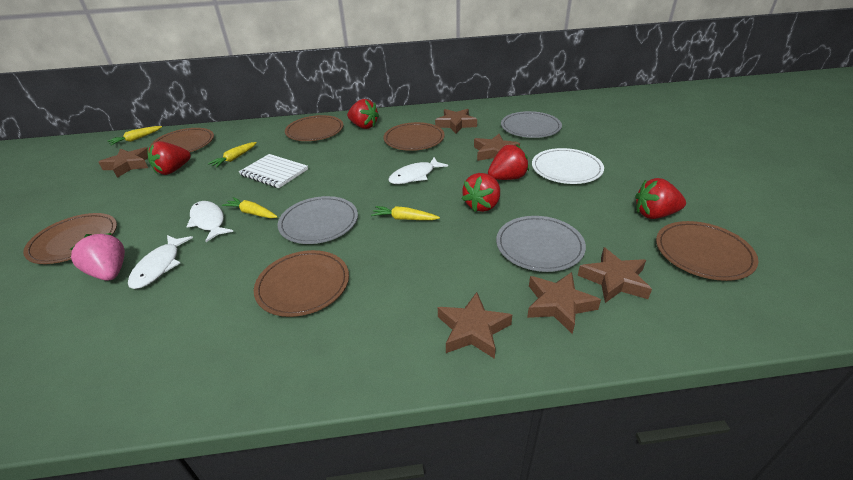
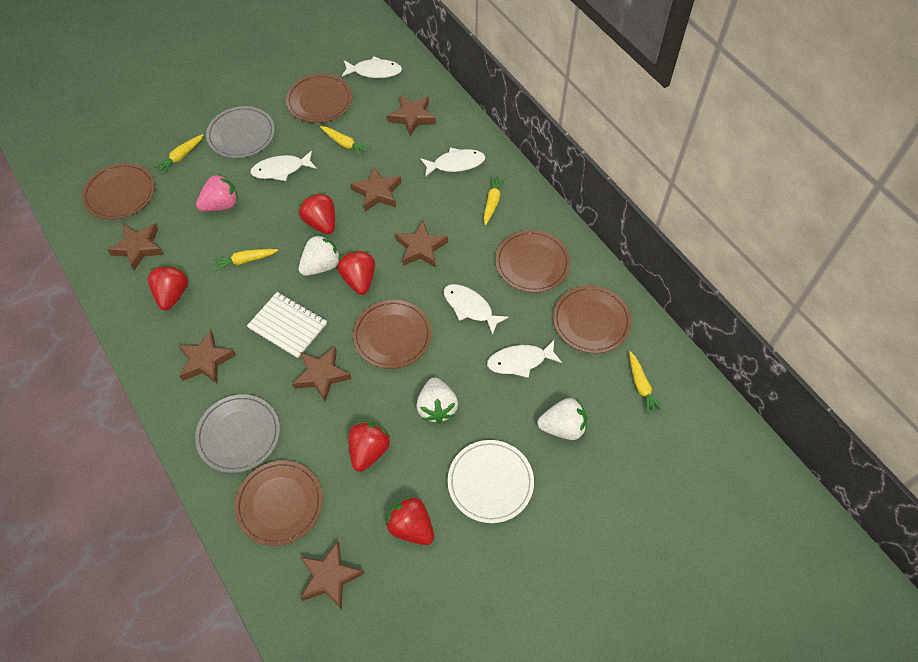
brown star: [98,147,148,178] [435,109,477,134] [438,292,512,359] [474,134,520,161] [527,272,601,334] [577,247,652,303] = 6 -> [107,224,164,271] [178,330,236,384] [292,347,352,402] [300,541,364,610] [350,166,401,212] [387,95,436,136] [395,221,448,268] = 7
grey plate: [277,196,358,244] [496,216,586,272] [501,111,562,138] = 3 -> [195,394,280,473] [206,106,275,158] = 2
white fish: [128,235,193,289] [186,201,234,242] [388,157,448,184] = 3 -> [250,151,317,181] [342,56,402,78] [420,148,485,177] [443,284,509,335] [487,340,562,378] = 5
white strawberry: none = 0 -> [299,234,340,276] [416,378,458,424] [538,398,587,440] = 3
yellow carrot: [107,126,162,145] [208,142,257,168] [222,197,278,218] [371,206,440,220] = 4 -> [154,134,204,174] [212,249,278,272] [320,126,371,157] [484,175,505,225] [629,351,664,415] = 5

